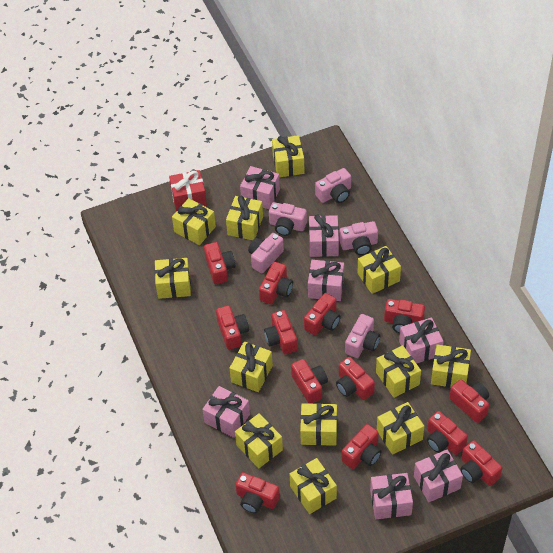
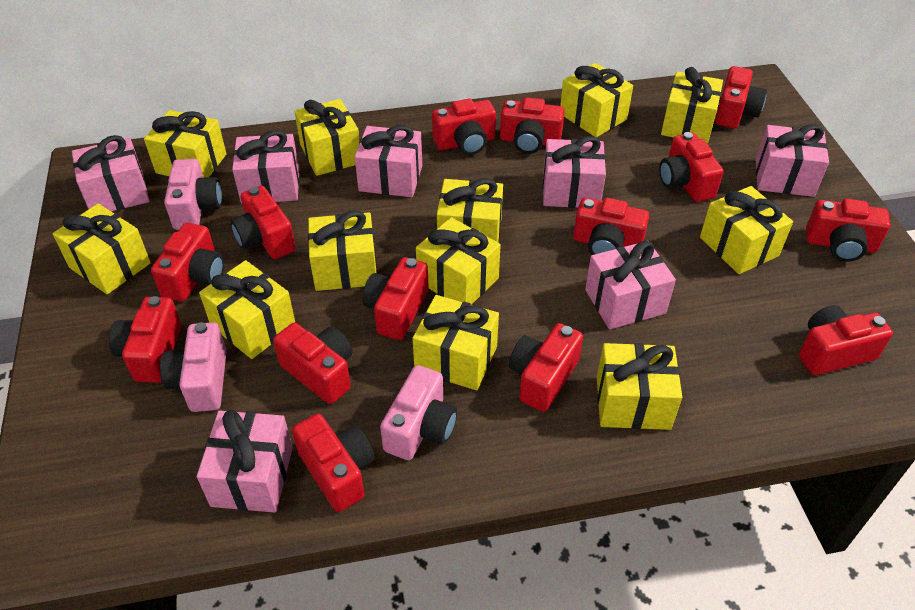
pink camera: [248,233,284,273] [269,202,307,236] [315,168,351,203] [340,221,378,255] [345,314,380,358] = 5 -> [160,322,227,412] [164,159,222,230] [380,365,457,460] = 3
red camera: [204,242,235,284] [216,306,249,350] [236,472,280,513] [259,262,293,305] [264,310,297,354] [291,359,328,404] [304,293,341,335] [336,357,375,400] [342,424,381,469] [384,299,425,333] [427,411,468,455] [449,379,489,423] [461,441,502,486] = 13 -> [109,296,182,383] [151,223,224,302] [231,186,296,259] [273,323,353,404] [292,414,375,512] [363,257,429,340] [432,99,496,155] [500,98,565,154] [509,323,583,412] [573,198,649,255] [659,132,724,202] [715,66,767,129] [799,305,893,375] [806,198,890,262] = 14
red gift: [169,170,207,211] = 1 -> none = 0

